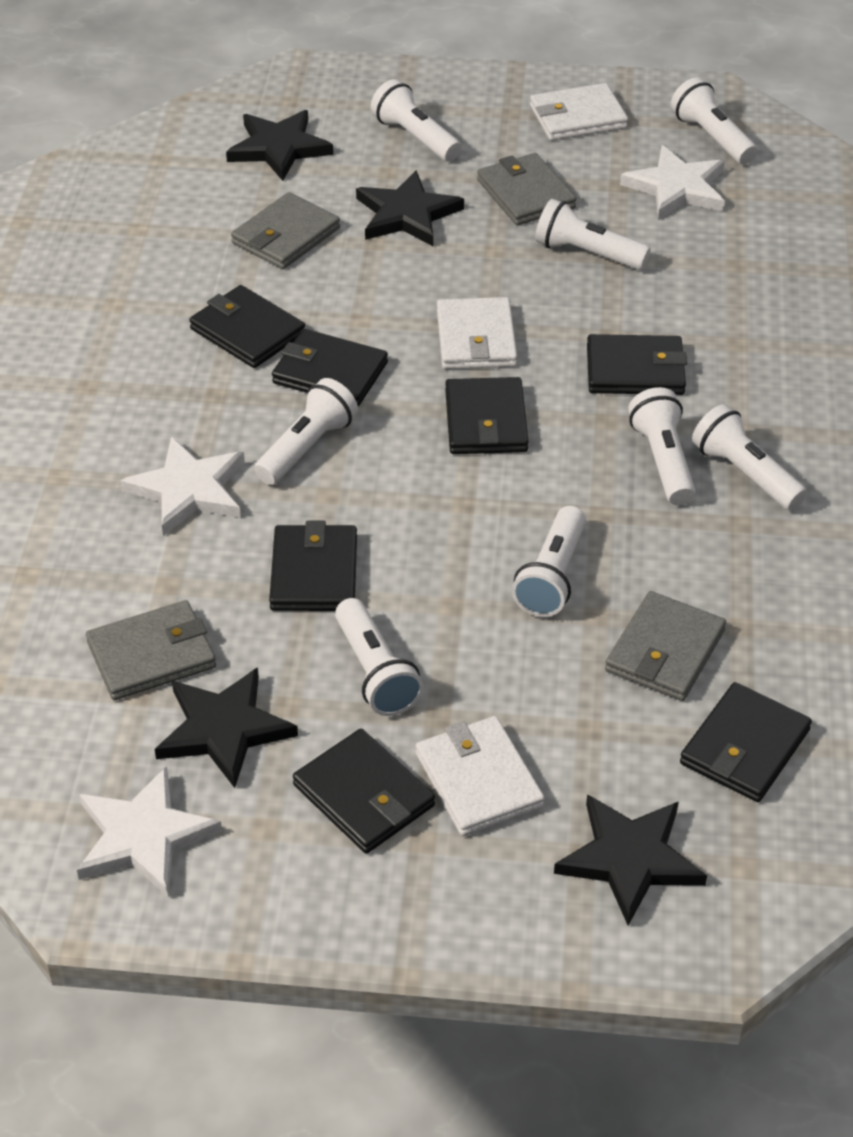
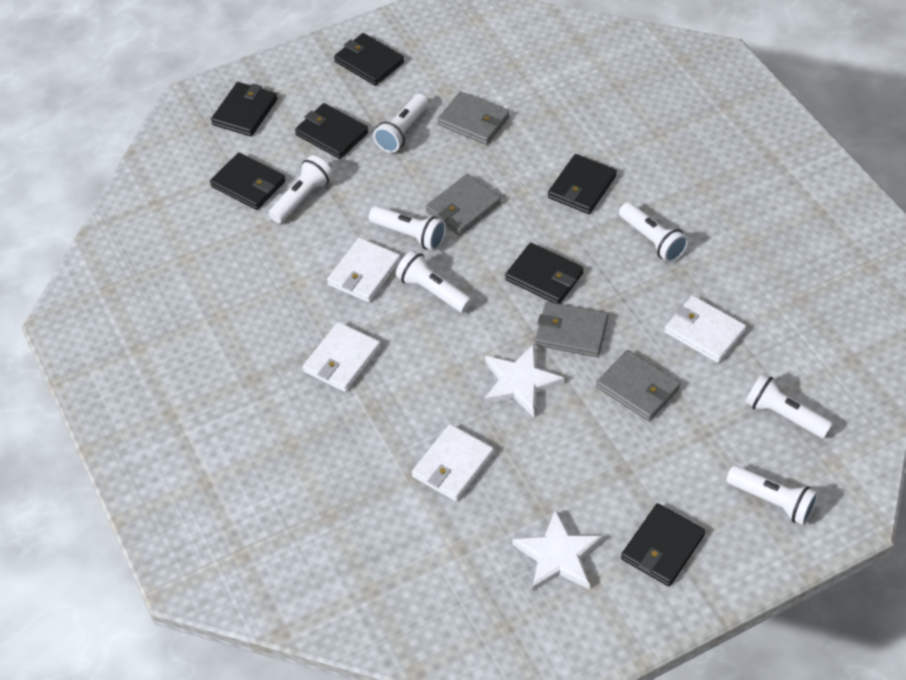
black star: [155,667,298,788] [226,110,333,181] [356,170,464,246] [554,794,707,925] = 4 -> none = 0
white flashlight: [254,378,358,485] [335,598,423,716] [371,79,462,162] [512,506,586,617] [535,199,651,270] [628,387,696,505] [671,77,757,164] [692,404,807,510] = 8 -> [269,155,333,223] [369,206,446,251] [373,94,429,153] [396,250,472,313] [619,202,689,263] [726,465,819,525] [745,373,833,438] = 7
white star: [77,766,222,897] [120,437,245,536] [620,145,725,220] = 3 -> [484,344,565,417] [512,510,603,592] = 2
white wallet: [416,716,545,836] [437,297,518,369] [530,83,628,141] = 3 -> [303,322,381,392] [327,238,401,302] [412,424,494,501] [664,295,746,363] = 4

